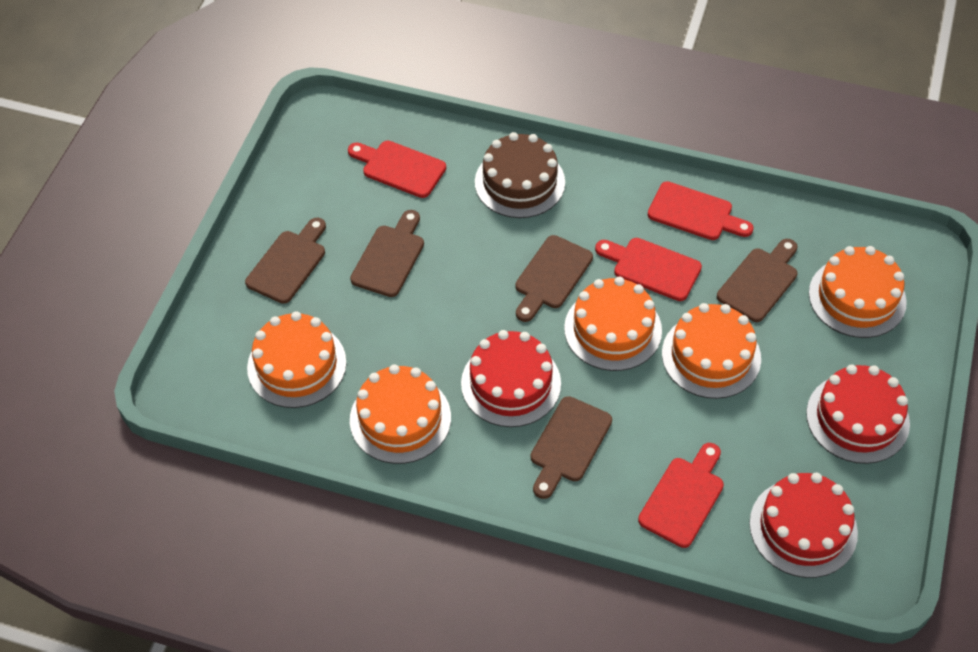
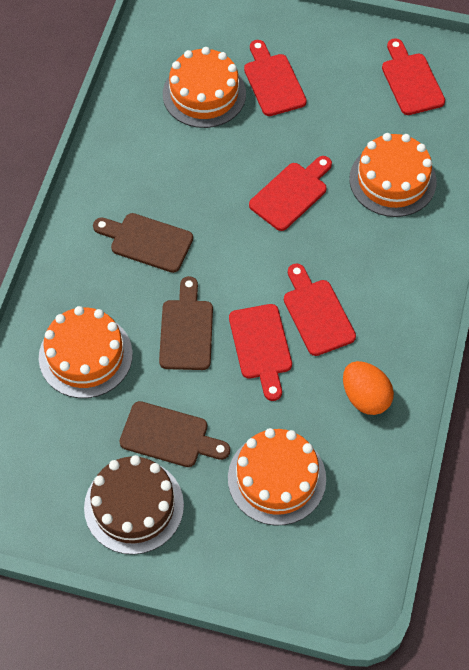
brown cutting board: [245,218,326,304] [350,210,424,297] [515,235,593,322] [531,396,612,499] [717,239,797,322] = 5 -> [93,213,193,273] [120,401,230,467] [159,276,213,370] = 3
orange cake: [247,311,346,408] [350,364,451,464] [564,277,662,371] [662,303,761,399] [809,246,907,338] = 5 -> [39,306,133,398] [163,47,246,128] [228,428,326,526] [349,133,437,217] = 4
orange egg: none = 0 -> [343,361,394,415] = 1
red cake: [461,330,561,427] [749,473,858,578] [806,364,910,464] = 3 -> none = 0
red cutting board: [348,141,446,198] [595,238,702,301] [638,443,724,548] [648,181,754,240] = 4 -> [229,304,292,401] [244,40,307,116] [249,156,332,231] [284,263,356,356] [382,38,445,115] = 5

